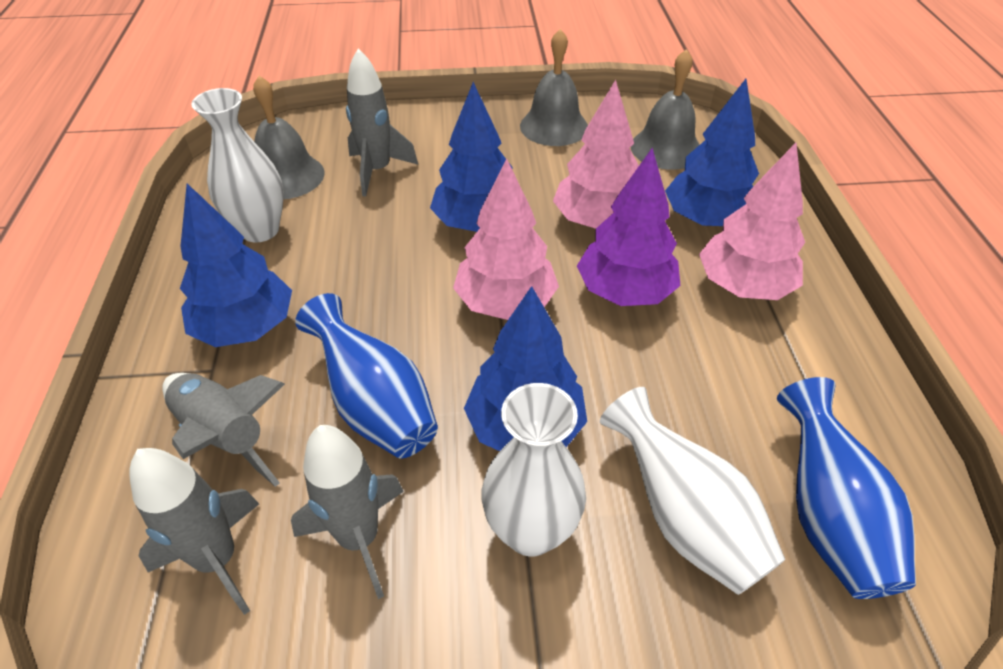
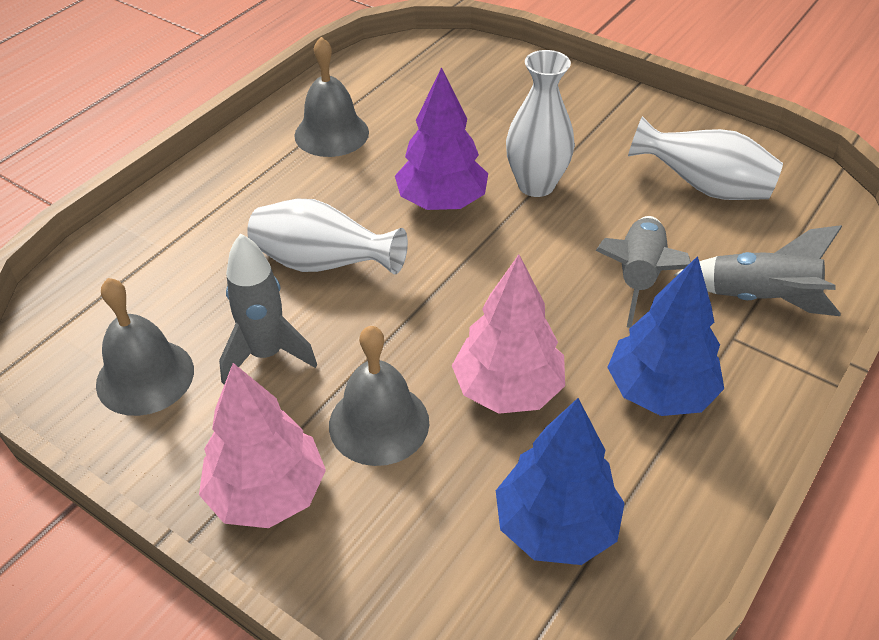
blue tree: [180,184,292,347] [430,82,513,232] [464,286,587,451] [665,79,759,226] = 4 -> [496,398,625,565] [607,256,724,416] = 2
blue vase: [295,293,438,458] [777,377,916,599] = 2 -> none = 0
grey rocket: [129,448,259,615] [162,373,285,487] [291,425,404,599] [346,48,418,197] = 4 -> [219,233,317,385] [595,216,691,328] [675,225,842,316] = 3
pink tree: [453,159,559,320] [553,80,639,229] [699,143,805,300] = 3 -> [199,363,326,528] [452,254,565,414] = 2

